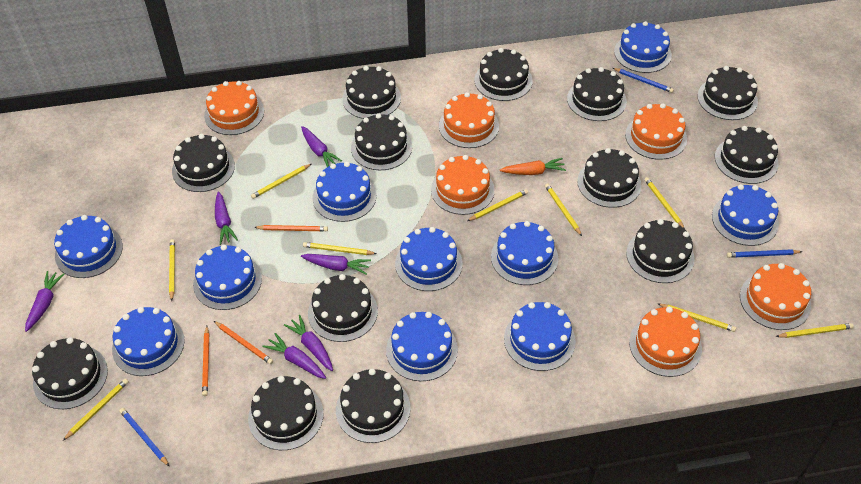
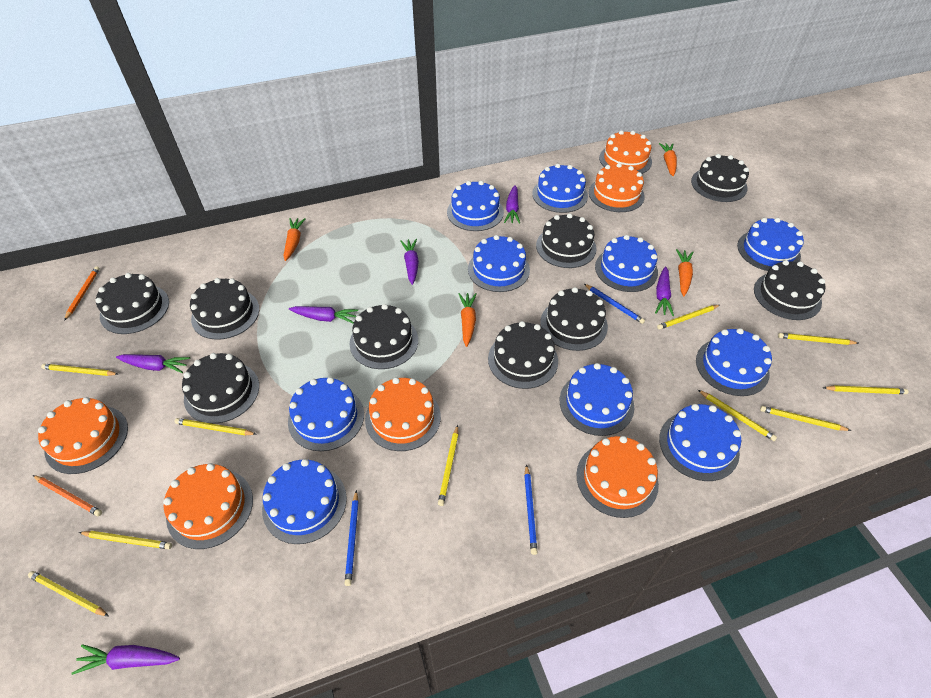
black cake: [32,337,108,409] [172,134,235,192] [248,376,324,450] [308,274,378,342] [336,369,411,443] [342,66,401,119] [351,113,412,170] [474,48,533,101] [567,67,627,121] [577,148,641,208] [626,219,695,283] [697,66,758,120] [715,126,779,184] = 13 -> [96,273,169,334] [182,353,259,424] [190,278,259,340] [350,304,418,369] [488,321,558,389] [536,213,597,268] [540,287,608,351] [691,154,749,202] [754,260,826,320] = 9
orange carrot: [500,158,566,175] = 1 -> [284,218,306,261] [459,293,476,347] [659,143,677,176] [676,249,693,296] = 4
orange pencil: [202,326,209,396] [214,321,273,364] [254,225,328,231] = 3 -> [33,475,102,516] [64,266,100,321] = 2
yellow pencil: [63,379,129,440] [169,239,175,301] [251,164,311,199] [303,242,377,255] [467,189,528,221] [545,183,582,236] [644,177,685,229] [658,304,736,332] [776,323,854,338] = 9 -> [28,571,109,616] [41,364,118,376] [79,531,172,549] [175,418,256,435] [438,425,458,506] [657,305,720,330] [698,390,777,441] [760,406,852,431] [778,333,858,345] [823,385,909,394] = 10

